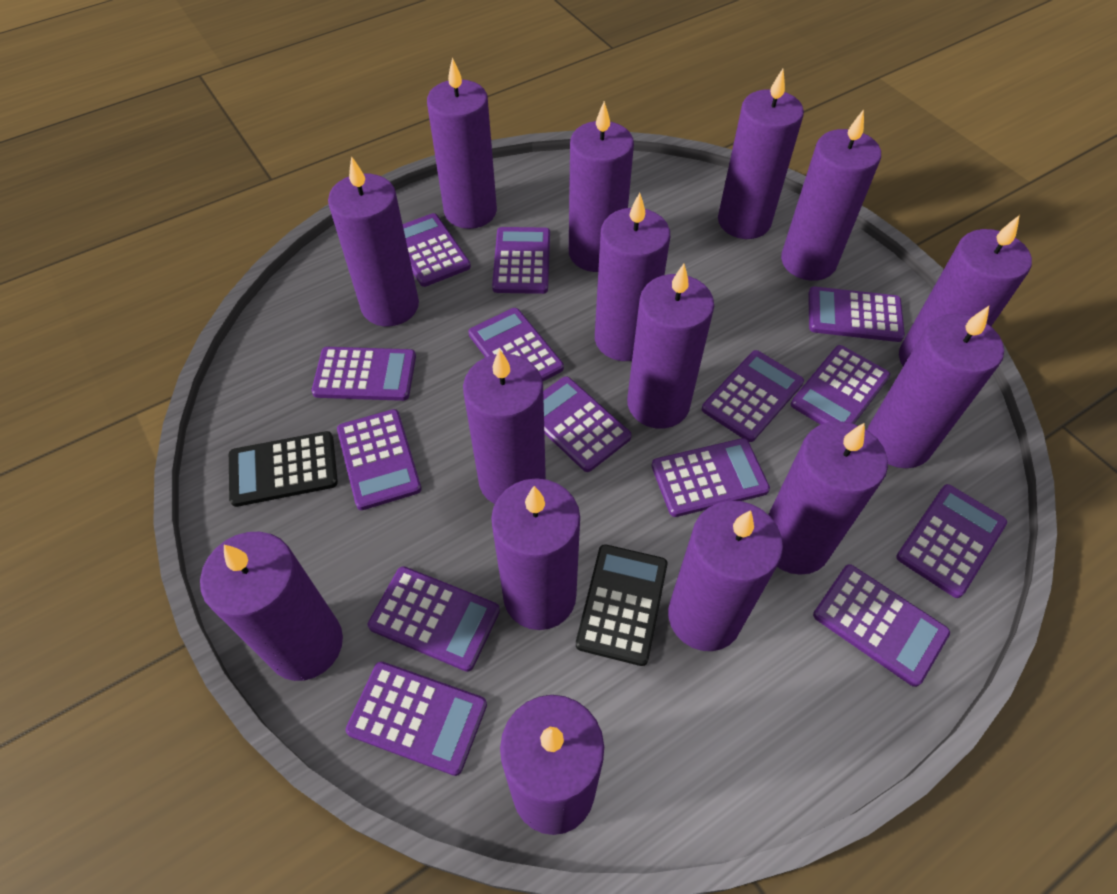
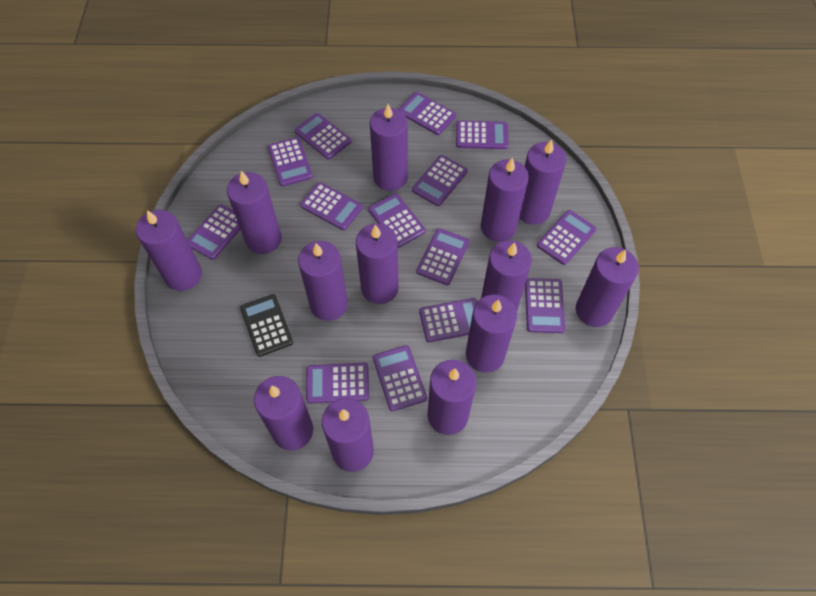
black calculator: [229,431,338,507] [576,544,668,666] = 2 -> [240,294,293,357] = 1
purple candle: [200,532,343,681] [328,156,419,326] [427,58,497,229] [463,349,546,504] [491,478,580,630] [500,695,604,835] [569,101,634,272] [595,193,670,361] [627,264,714,429] [668,501,783,651] [718,69,804,239] [768,421,888,575] [781,109,881,281] [867,306,1004,468] [899,215,1032,366] = 15 -> [136,210,202,291] [227,171,282,254] [254,376,313,450] [298,241,348,321] [322,398,374,472] [356,223,399,304] [370,104,408,191] [428,360,476,435] [466,294,517,373] [481,157,529,242] [481,240,532,311] [519,139,566,225] [576,247,639,327] = 13

